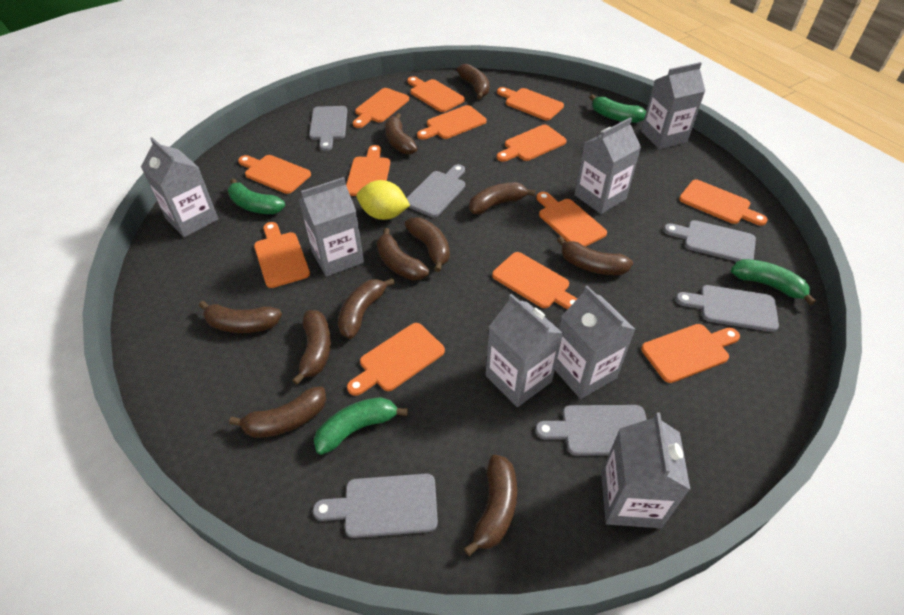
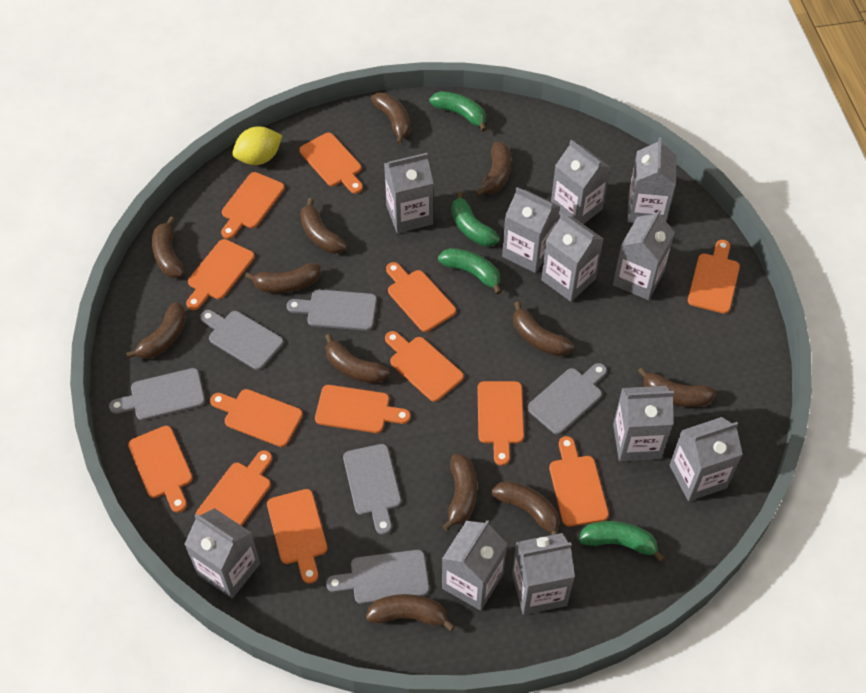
brown banana: [199,301,282,333] [229,386,326,438] [292,310,331,385] [338,278,395,339] [377,228,429,280] [385,113,418,154] [405,218,450,272] [457,64,489,99] [464,454,517,556] [469,182,536,215] [557,237,633,275] = 11 -> [126,302,186,359] [152,216,184,278] [245,263,321,293] [300,198,347,253] [325,334,390,384] [366,594,455,631] [371,92,410,144] [442,454,477,531] [475,142,511,197] [492,481,560,535] [513,301,573,356] [638,367,717,407] = 12
grey carton: [141,137,218,237] [299,177,364,277] [486,294,563,407] [555,285,636,399] [574,117,641,214] [601,413,690,528] [641,62,705,149] = 7 -> [184,508,260,598] [384,153,433,233] [442,520,508,611] [502,187,560,273] [512,533,575,615] [541,213,603,302] [551,140,611,224] [613,209,675,300] [613,386,674,461] [627,137,676,223] [670,417,743,501] = 11

